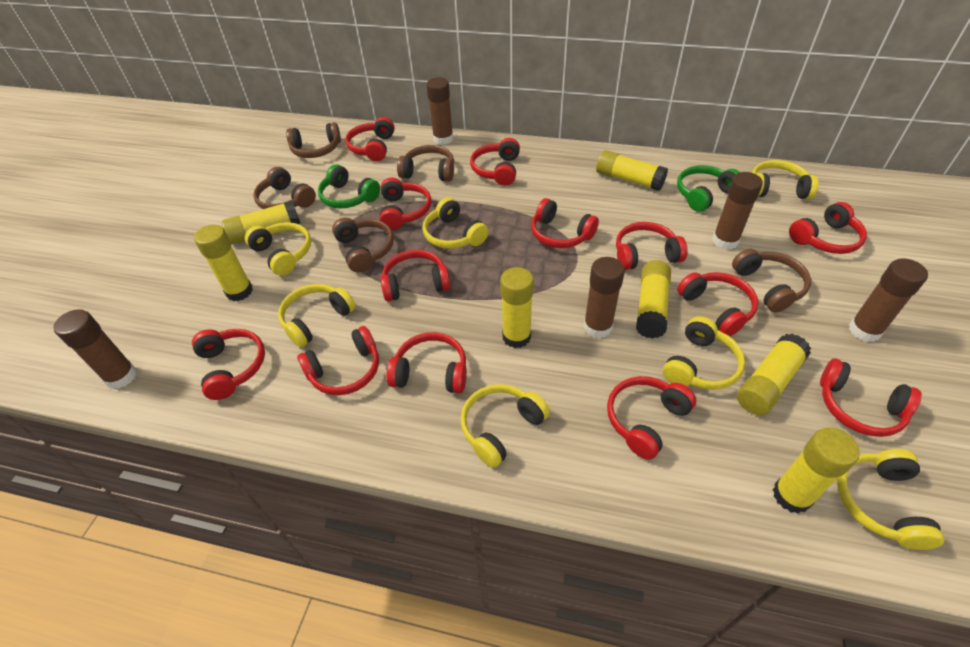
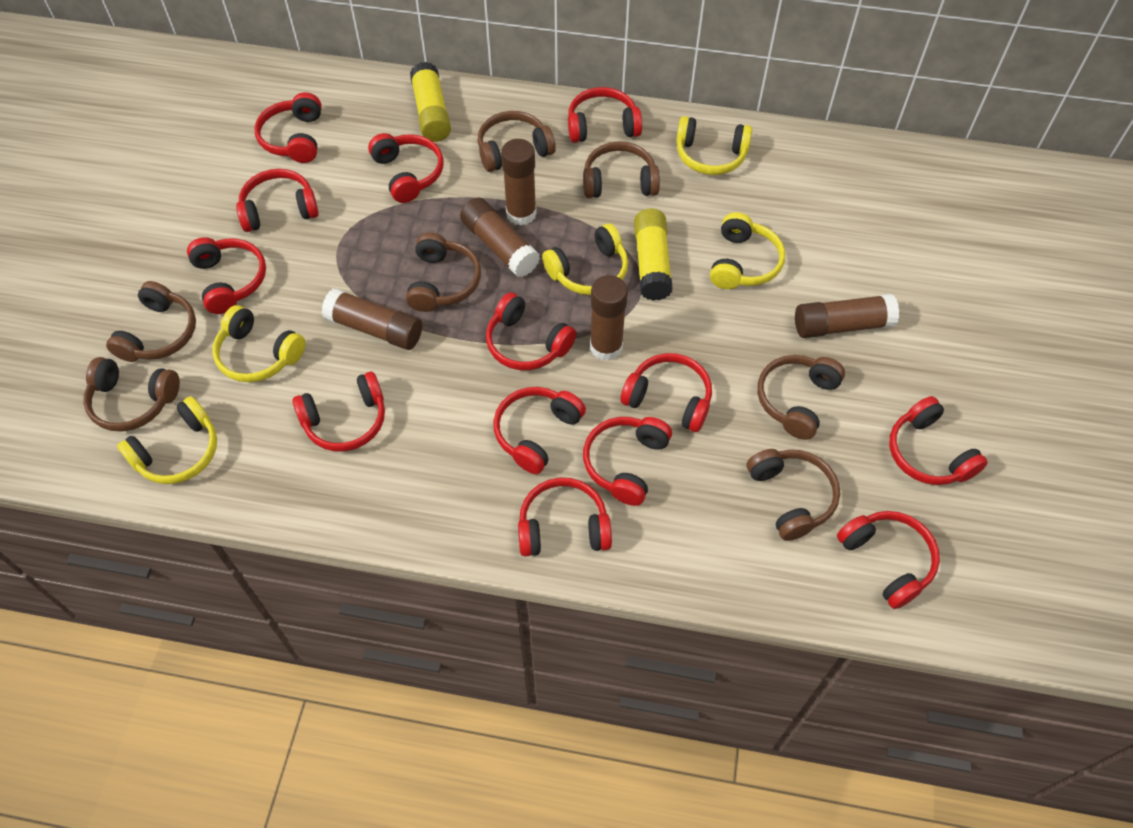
brown headphones: [253,167,316,209] [286,122,341,158] [332,218,394,272] [397,145,454,182] [732,249,811,312] = 5 -> [83,357,180,432] [106,281,196,362] [406,233,481,312] [477,111,556,172] [583,141,660,198] [747,449,840,541] [757,355,845,440] = 7
green headphones: [318,164,380,208] [677,165,740,212] = 2 -> none = 0
yellow glue stick: [194,225,253,301] [222,201,301,244] [500,267,534,348] [596,150,668,191] [636,260,671,339] [737,334,811,415] [773,428,860,514] = 7 -> [410,62,451,142] [634,209,673,301] = 2
yellow headphones: [245,222,311,276] [278,284,356,348] [423,197,489,249] [460,384,550,468] [663,316,745,390] [752,160,819,199] [837,449,944,550] = 7 -> [117,396,217,484] [212,305,306,382] [542,223,628,295] [676,116,752,175] [710,212,785,289] = 5

